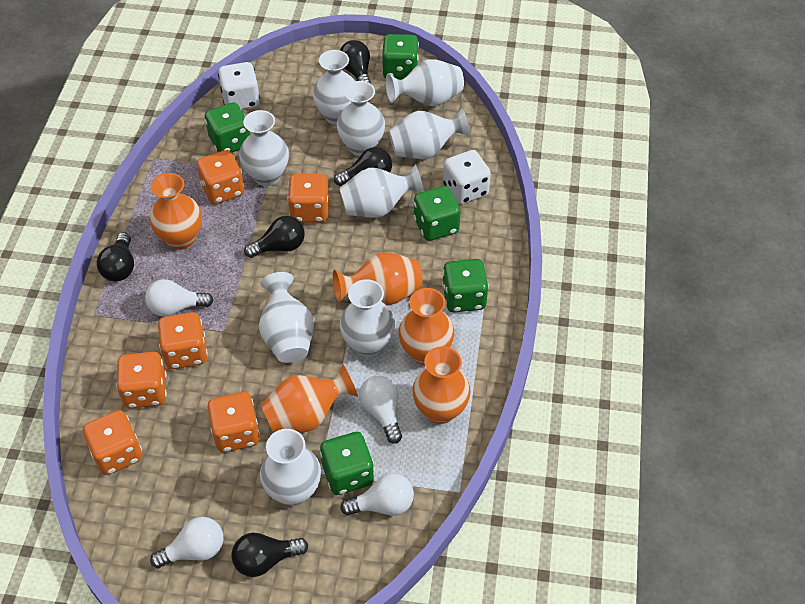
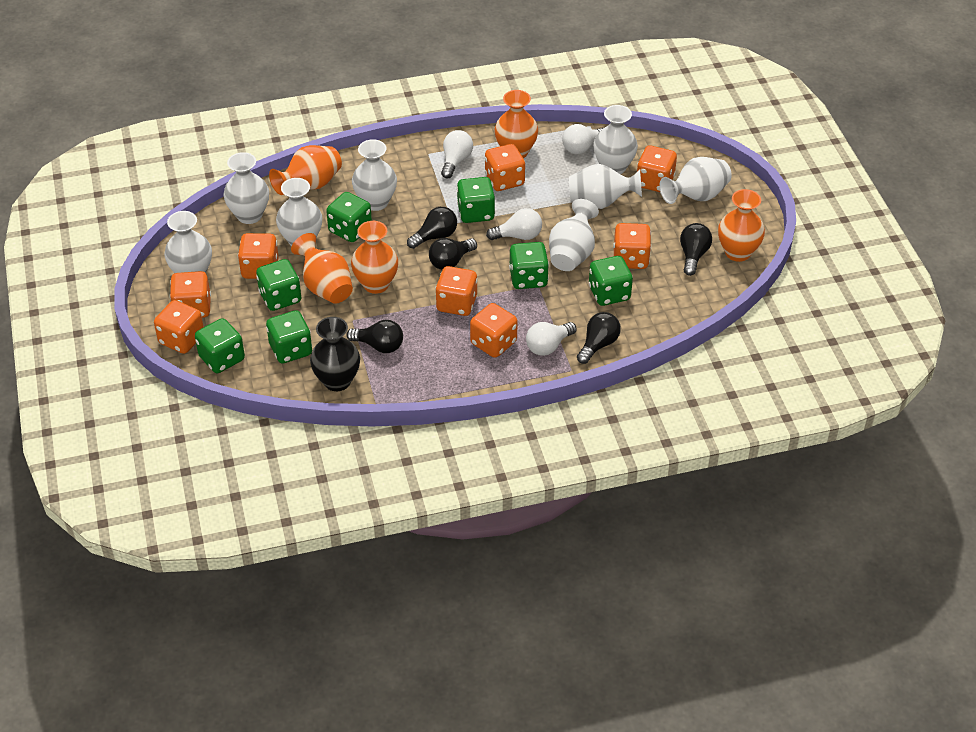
black vase: none = 0 -> [310,317,360,391] = 1
green dice: [205,102,250,152] [320,432,374,495] [382,34,419,79] [414,186,461,241] [442,259,489,312] = 5 -> [195,318,245,373] [256,259,301,311] [266,310,312,364] [326,192,372,242] [457,177,495,223] [509,242,549,289] [589,256,633,306] = 7
orange dice: [83,410,142,475] [116,352,167,408] [158,312,208,369] [197,150,244,204] [207,392,260,452] [288,173,330,223] = 6 -> [154,300,204,354] [170,271,211,318] [238,233,279,279] [435,266,478,316] [470,303,518,358] [485,144,525,191] [613,223,651,269] [637,145,677,192] = 8
white dice: [218,62,260,110] [443,150,491,204] = 2 -> none = 0
white vase: [239,110,289,186] [259,272,314,363] [260,429,321,506] [313,50,355,125] [337,81,385,156] [339,165,424,218] [340,279,395,357] [386,59,464,106] [389,108,470,159] = 9 -> [164,211,212,273] [223,152,269,224] [276,178,322,246] [352,139,397,211] [549,199,599,271] [569,164,642,209] [593,105,638,174] [659,157,732,204] = 8

